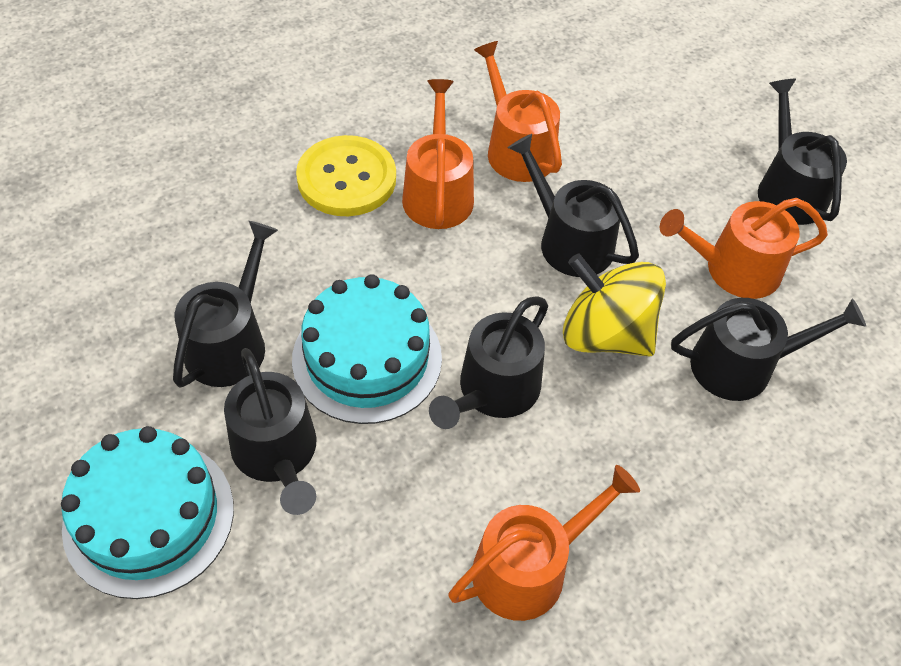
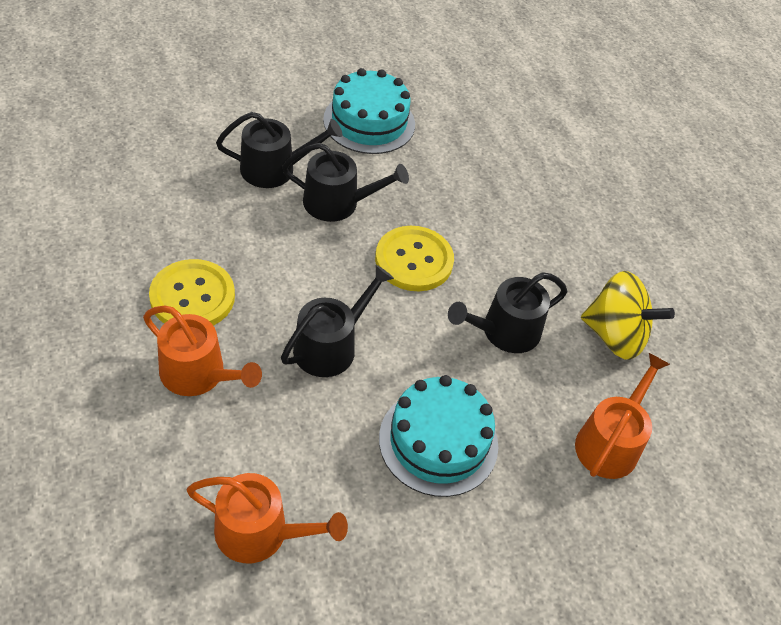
black watering can: [173,221,278,388] [224,348,316,515] [429,296,548,429] [508,134,639,277] [671,298,866,401] [758,79,847,225] = 6 -> [216,112,342,188] [281,265,394,377] [282,143,409,222] [448,272,567,353] = 4
orange watering can: [402,79,474,229] [448,465,640,621] [474,41,562,182] [660,198,828,299] = 4 -> [143,306,262,396] [187,473,348,563] [575,353,670,479] = 3
yellow button: [296,135,396,216] = 1 -> [149,259,235,326] [375,226,454,291] = 2

